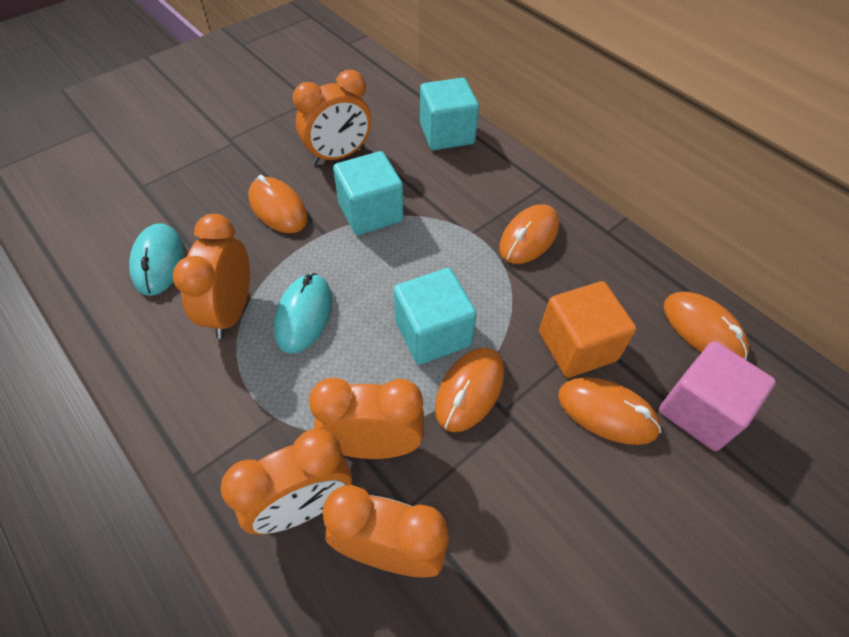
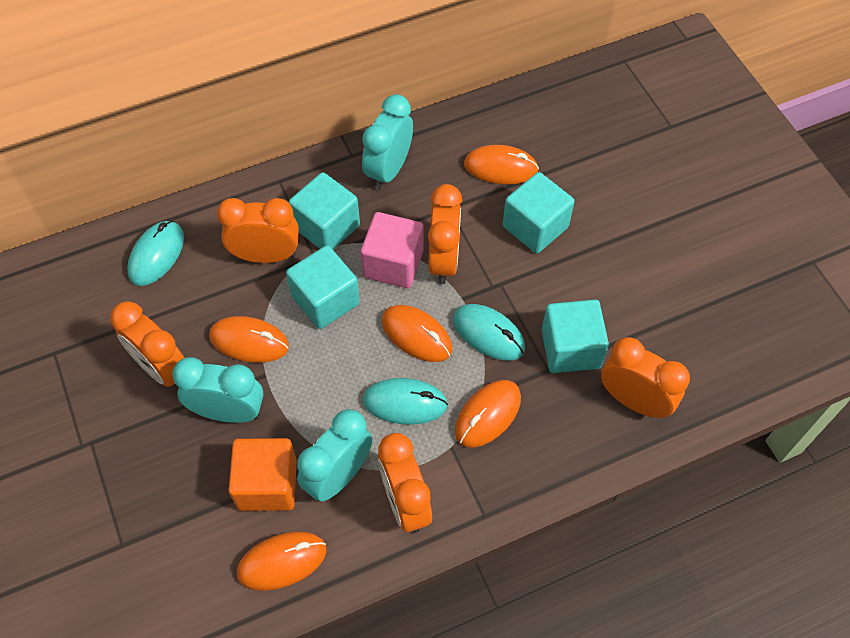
turquoise clock: none = 0 -> [172,357,263,423] [297,409,373,502] [362,94,413,190] = 3
turquoise cube: [333,151,404,235] [394,268,477,365] [420,78,479,150] = 3 -> [286,245,360,329] [289,172,360,249] [503,172,574,253] [542,300,609,373] = 4
turquoise mouse: [129,223,184,296] [274,273,332,353] = 2 -> [127,221,184,286] [363,378,448,425] [453,304,525,361] = 3

